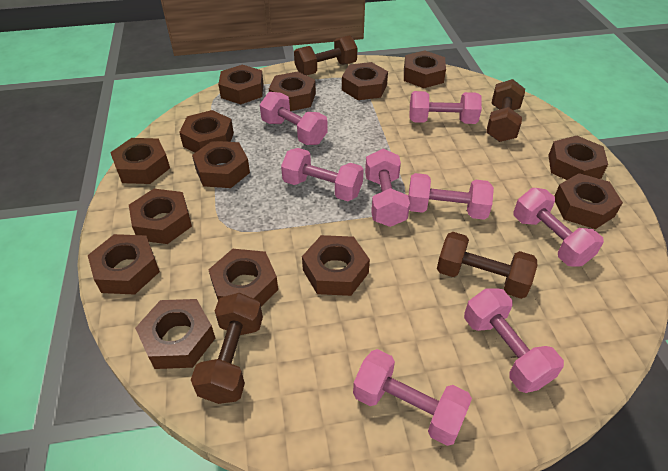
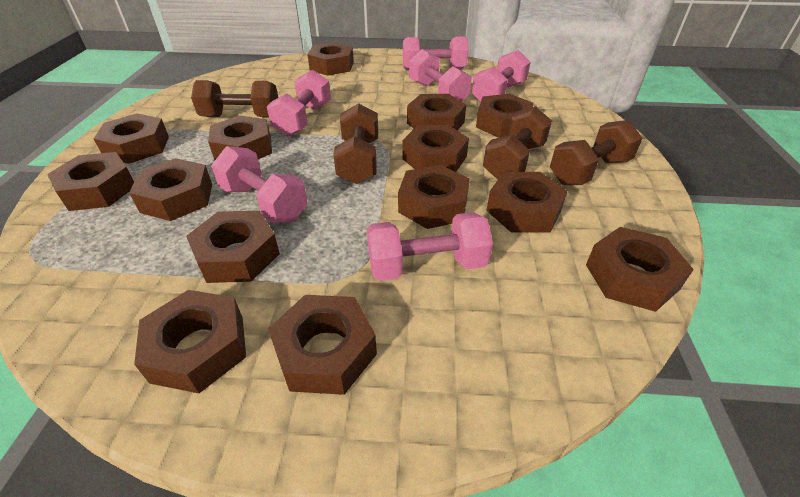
pink dumbbell: [260,92,327,145] [281,148,364,201] [353,349,472,446] [365,149,410,227] [408,173,494,220] [410,91,482,124] [464,288,564,393] [514,188,604,267] = 8 -> [211,146,308,223] [267,70,331,136] [367,212,493,281] [403,36,469,70] [409,49,471,102] [472,50,531,102] = 6

